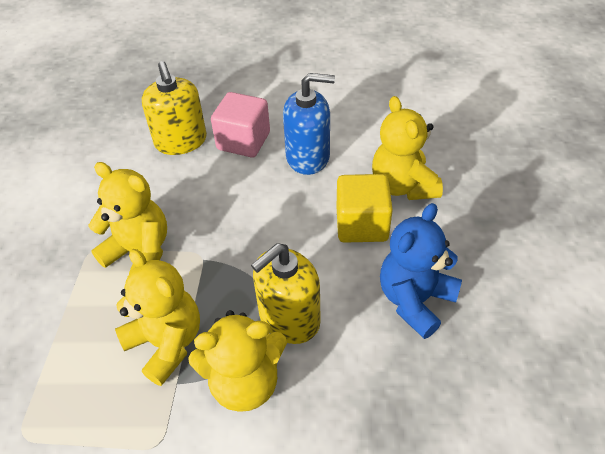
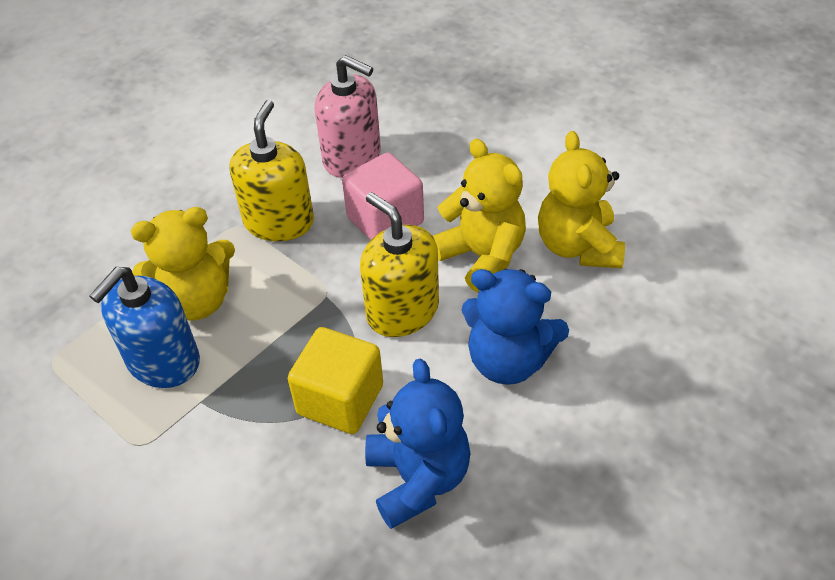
blue teddy bear: [380,203,462,339] = 1 -> [365,358,471,529] [462,269,569,385] = 2
pink soap dispenser: none = 0 -> [315,55,381,178] = 1
yellow teddy bear: [88,162,167,274] [115,249,200,386] [188,310,287,412] [372,96,443,200] = 4 -> [131,207,235,321] [433,139,526,293] [538,131,625,268] = 3

